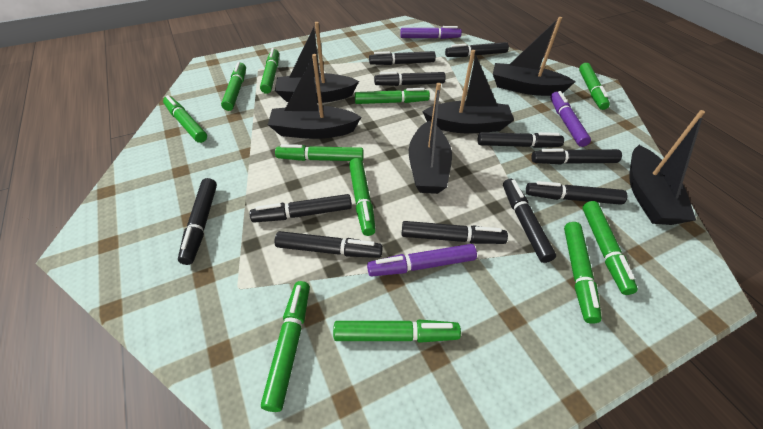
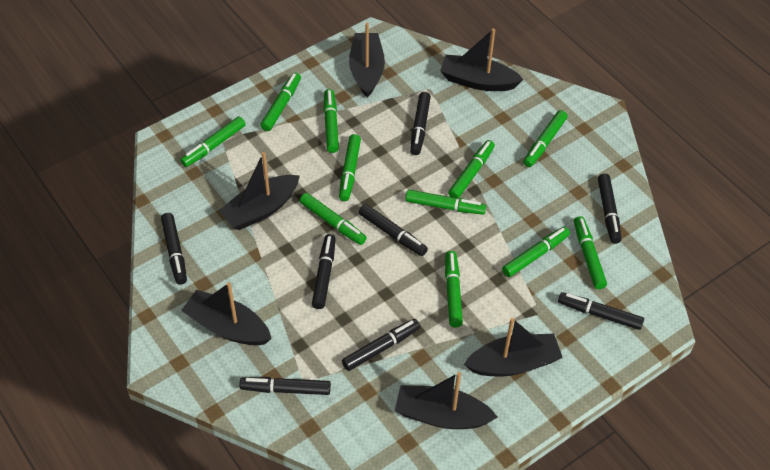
black marker: [178,178,217,265] [250,194,352,223] [275,231,383,258] [369,51,436,65] [374,72,446,86] [402,221,508,244] [445,42,509,57] [478,132,564,148] [503,179,556,263] [526,181,627,205] [531,149,622,165] = 11 -> [161,213,187,285] [239,377,331,395] [312,234,336,309] [342,319,420,371] [358,204,428,256] [410,92,431,155] [558,292,644,330] [598,173,621,244] = 8
purple marker: [367,244,477,276] [400,26,462,39] [550,91,591,147] = 3 -> none = 0

